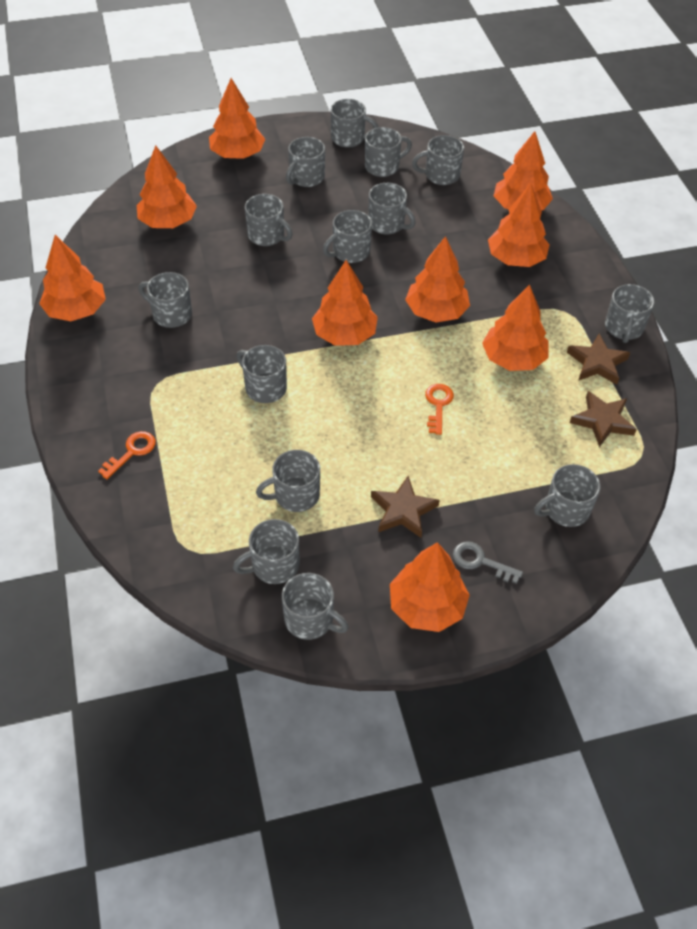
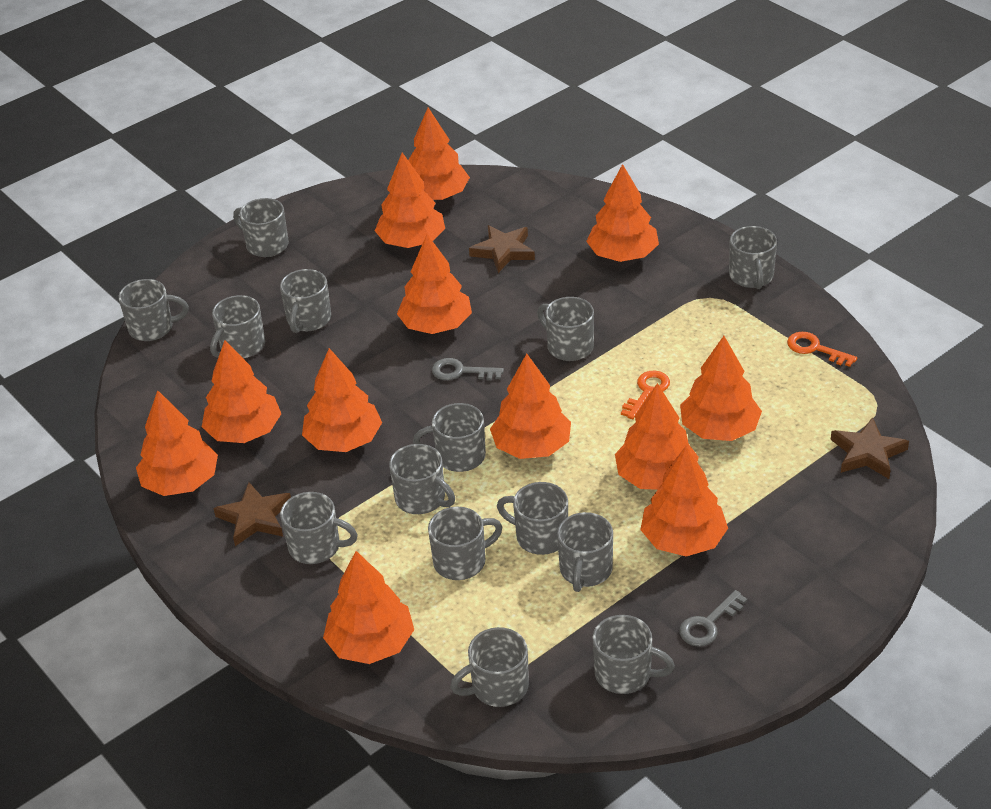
grey key: [453,541,523,584] = 1 -> [432,358,504,381] [679,590,747,647] = 2
orange tree: [39,235,106,321] [137,145,197,228] [209,78,265,159] [312,260,378,346] [390,542,470,632] [405,236,470,322] [482,285,548,371] [488,183,550,267] [494,131,553,211] = 9 -> [136,390,218,496] [202,340,281,443] [302,348,382,452] [323,551,414,664] [375,153,445,248] [397,234,472,334] [408,108,470,200] [490,354,571,459] [586,164,659,262] [615,383,699,490] [640,446,728,556] [680,336,762,441] = 12

